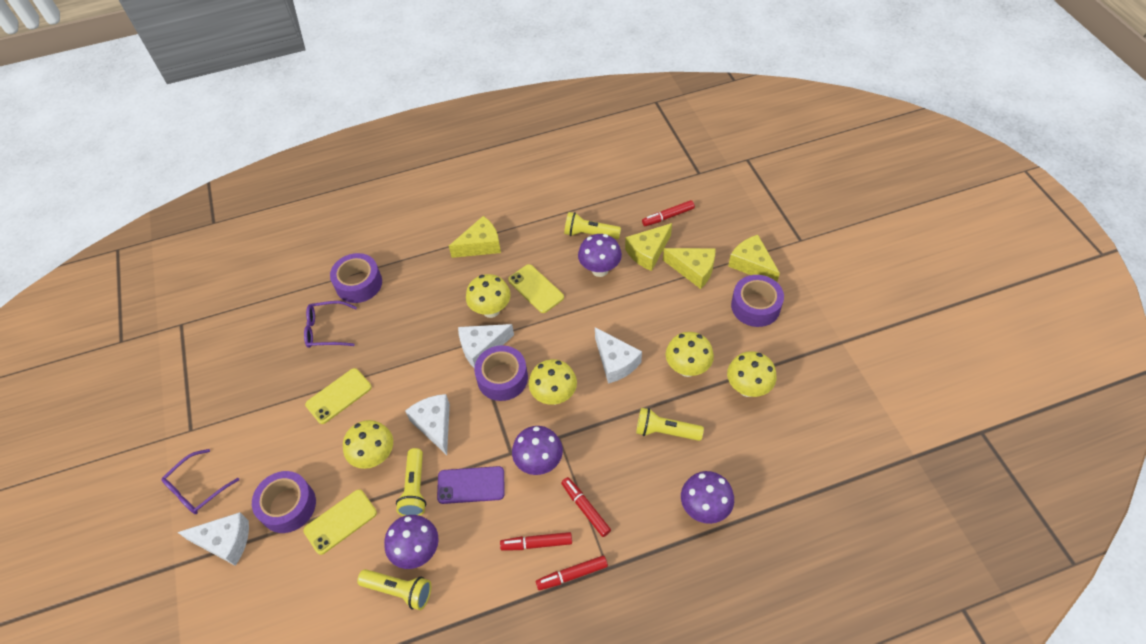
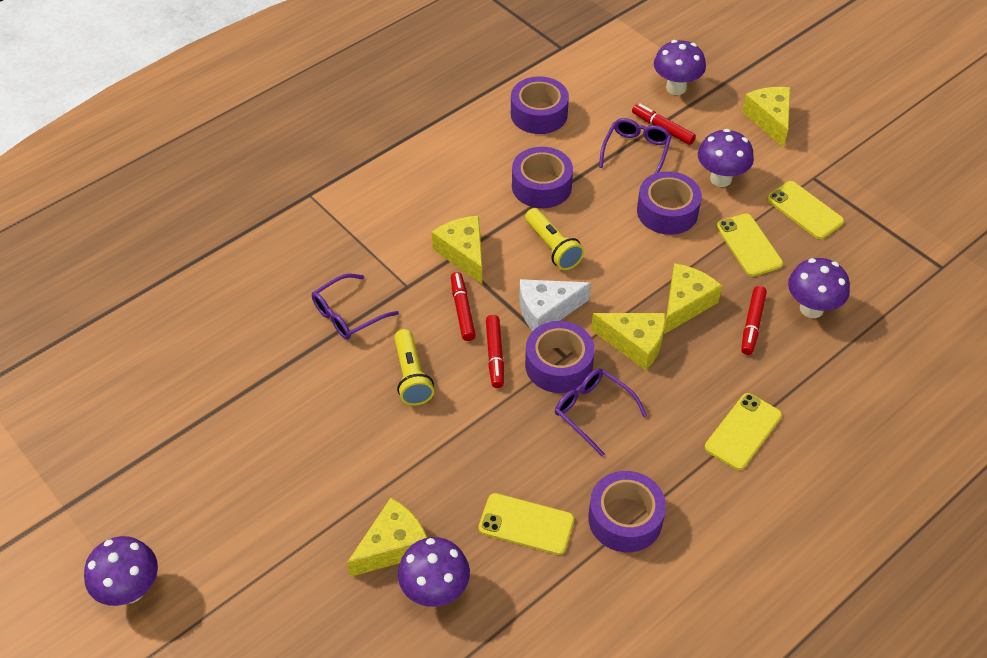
purple glasses: [161,449,239,514] [304,301,357,348] = 2 -> [312,273,399,340] [555,368,647,456] [599,118,672,174] = 3
purple mushroom: [384,515,439,569] [512,426,563,475] [578,234,622,277] [681,471,734,524] = 4 -> [84,536,158,606] [398,537,470,607] [654,40,706,95] [698,129,754,187] [788,258,850,318] = 5
purple phone: [437,466,504,504] = 1 -> none = 0
purple tape: [252,471,316,533] [330,253,382,303] [474,345,528,401] [731,275,784,327] = 4 -> [511,76,569,134] [512,147,573,208] [525,321,595,393] [588,471,666,552] [637,171,702,235] = 5
white cheese: [177,512,249,566] [405,394,450,455] [458,324,514,367] [595,328,642,384] = 4 -> [519,279,591,331] = 1
yellow cheese: [449,216,501,258] [625,223,672,271] [663,248,715,289] [728,235,780,282] = 4 -> [347,498,427,577] [432,216,482,284] [591,313,666,371] [664,263,722,334] [742,87,791,148] = 5
yellow flashlight: [357,569,431,610] [396,448,426,516] [564,212,621,239] [636,408,704,441] = 4 -> [394,329,434,406] [525,208,584,270] = 2
yellow mushroom: [343,420,393,469] [466,274,511,318] [529,359,577,405] [666,332,714,377] [727,351,777,397] = 5 -> none = 0
yellow phone: [303,489,377,555] [305,368,372,424] [508,264,564,313] = 3 -> [478,493,574,555] [705,393,782,470] [716,213,783,277] [767,181,844,239] = 4

